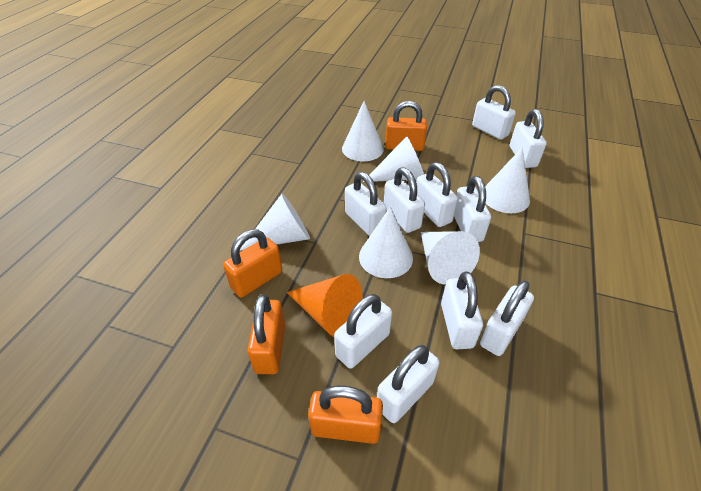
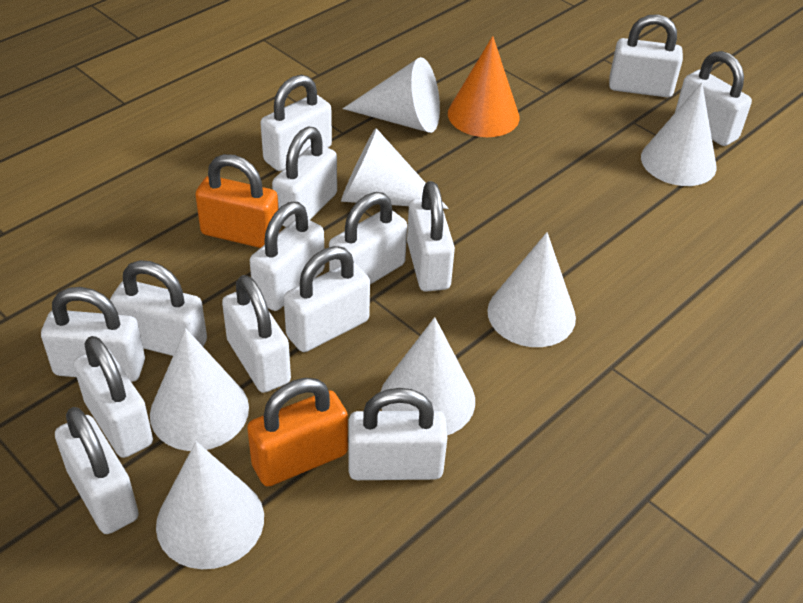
orange padlock: [223,229,282,298] [247,294,285,374] [308,386,383,444] [385,101,427,151] = 4 -> [195,154,280,248] [247,378,348,487] = 2
white cone: [240,193,310,251] [342,101,384,161] [359,207,413,278] [363,136,424,182] [421,231,480,285] [485,147,530,213] = 6 -> [150,328,249,451] [156,441,264,569] [341,128,449,209] [343,57,440,133] [381,317,475,435] [487,232,576,347] [641,83,716,186] = 7
white padlock: [334,294,392,369] [345,172,386,236] [377,345,440,423] [384,167,425,233] [416,162,458,227] [441,271,483,349] [454,176,491,242] [472,85,516,140] [480,280,534,356] [510,109,547,168] = 10 -> [41,287,145,382] [55,407,139,534] [73,336,153,458] [110,260,207,356] [222,275,291,393] [250,202,325,311] [260,75,332,171] [272,127,337,227] [284,246,370,352] [329,192,407,284] [349,388,447,480] [407,181,455,292] [609,14,683,97] [675,51,752,146] = 14

